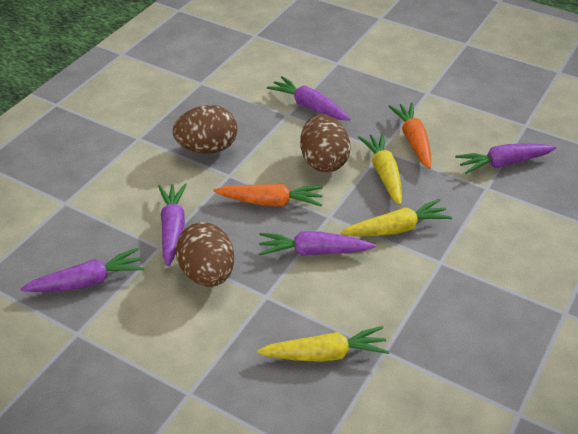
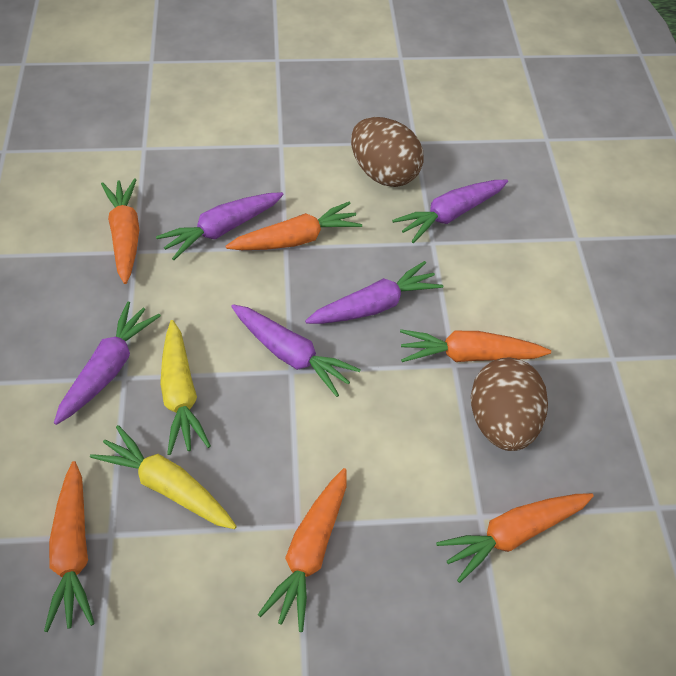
brown egg: [173,105,237,154] [176,222,234,287] [300,114,350,172] = 3 -> [351,117,424,187] [471,358,548,451] = 2
orange carrot: [214,184,323,207] [388,103,431,169] = 2 -> [44,461,95,632] [101,178,139,284] [226,202,362,250] [258,468,347,632] [400,329,551,362] [436,493,594,583] = 6
yellow carrot: [257,326,390,362] [341,199,452,236] [358,133,402,205] = 3 -> [90,425,237,529] [160,320,211,455] = 2

